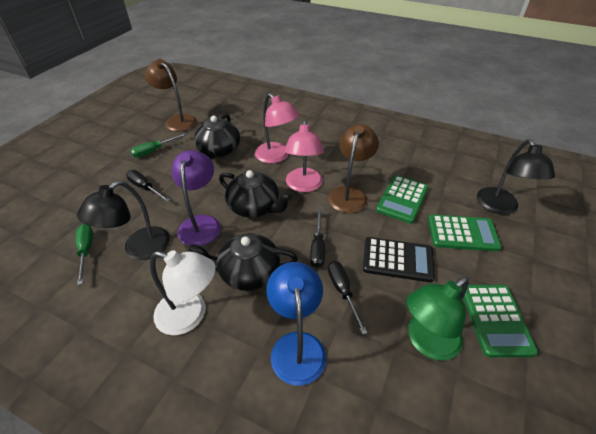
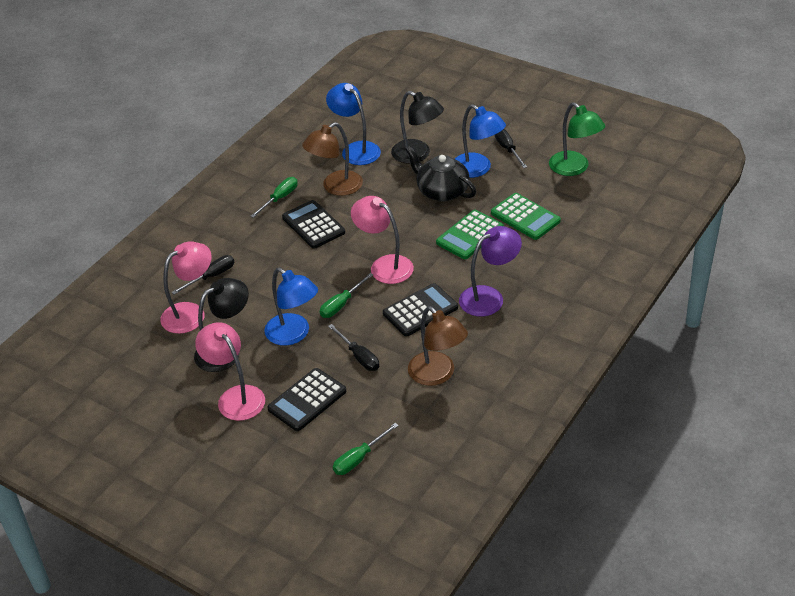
black calculator: [363,237,435,282] = 1 -> [267,368,346,431] [282,200,345,249] [383,283,458,336] = 3
black teapot: [189,233,298,291] [194,114,240,159] [219,170,292,218] = 3 -> [406,146,476,201] = 1
blue lamp: [266,262,326,386] = 1 -> [264,268,318,346] [326,83,381,165] [455,104,506,178] = 3
green calculator: [376,175,429,224] [428,215,502,252] [463,285,538,357] = 3 -> [436,210,504,259] [491,193,561,240] = 2
green screwdriver: [75,224,93,285] [131,133,187,158] = 2 -> [251,177,298,218] [320,273,374,318] [333,423,399,475] = 3
pink lamp: [255,93,300,163] [284,119,324,192] = 2 -> [160,242,212,334] [195,322,265,421] [351,196,414,284] = 3
white lamp: [150,250,216,335] = 1 -> none = 0

